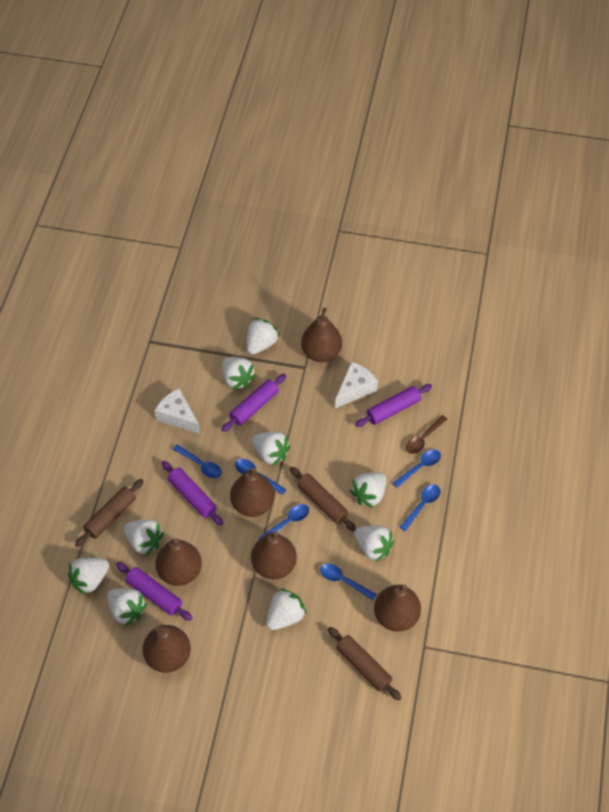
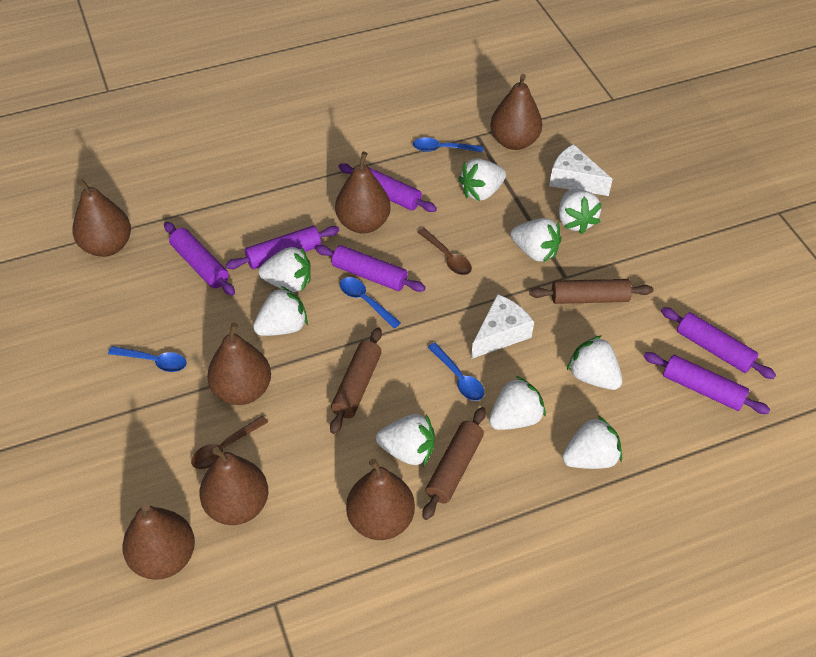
blue spoon: [173,444,222,478] [235,459,287,495] [258,504,309,540] [320,563,377,600] [393,449,441,488] [400,485,440,531] = 6 -> [108,346,187,372] [340,277,401,329] [413,137,483,152] [428,343,485,401] = 4
brown pear: [143,625,191,673] [155,538,202,586] [230,468,275,517] [251,531,297,579] [301,308,342,362] [374,584,421,632] = 6 -> [73,179,131,257] [122,503,195,580] [199,447,268,525] [207,322,271,405] [335,152,391,233] [346,459,415,540] [490,74,542,150] = 7
brown spoon: [406,415,447,454] = 1 -> [191,415,268,470] [417,228,472,275] = 2
purple rolling pin: [116,562,192,621] [162,461,223,525] [221,374,286,432] [355,384,432,427] = 4 -> [164,222,235,296] [225,226,340,269] [315,245,425,292] [338,163,437,212] [644,352,771,414] [661,307,776,379] = 6

